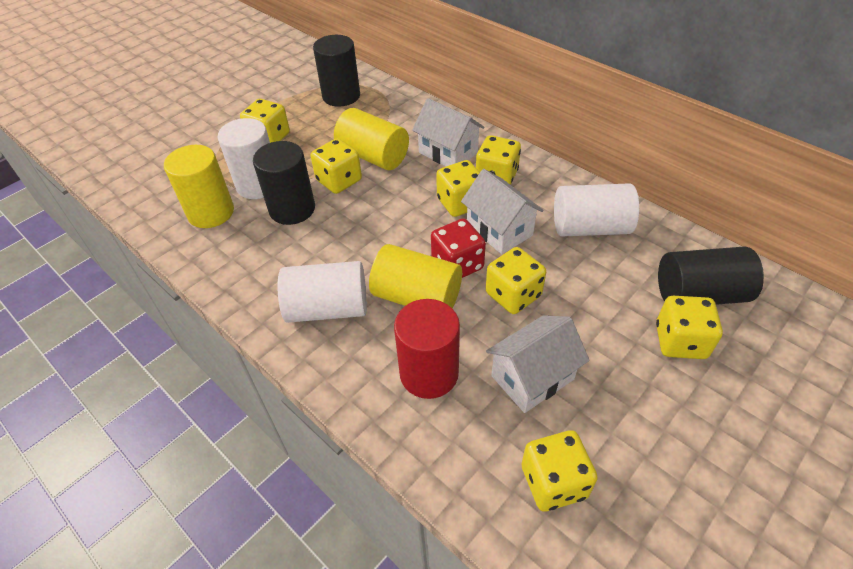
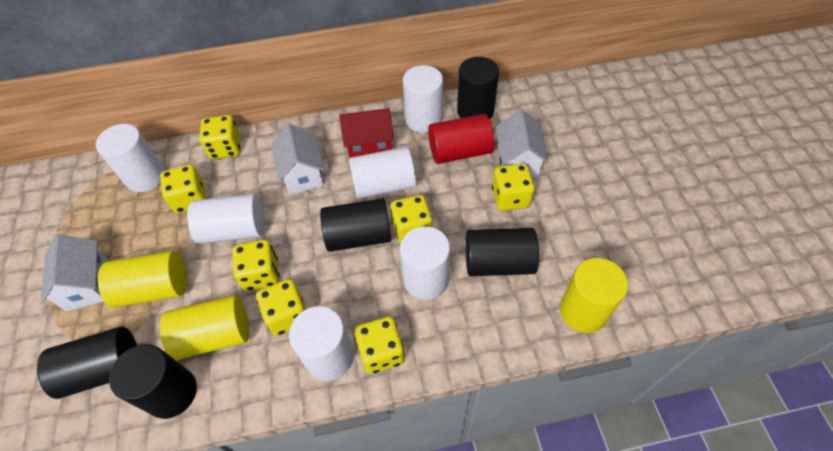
black cylinder: [253,141,315,225] [313,35,360,107] [658,246,764,305] = 3 -> [37,327,137,399] [109,344,197,419] [320,198,391,252] [457,57,499,119] [465,228,539,276] = 5
red dice: [431,219,486,278] = 1 -> none = 0
red house: none = 0 -> [339,108,394,158] = 1
white cylinder: [218,118,270,199] [277,261,367,323] [554,183,639,237] = 3 -> [96,124,165,192] [187,194,265,244] [289,306,354,381] [349,147,416,199] [400,226,450,300] [403,65,443,133] = 6

